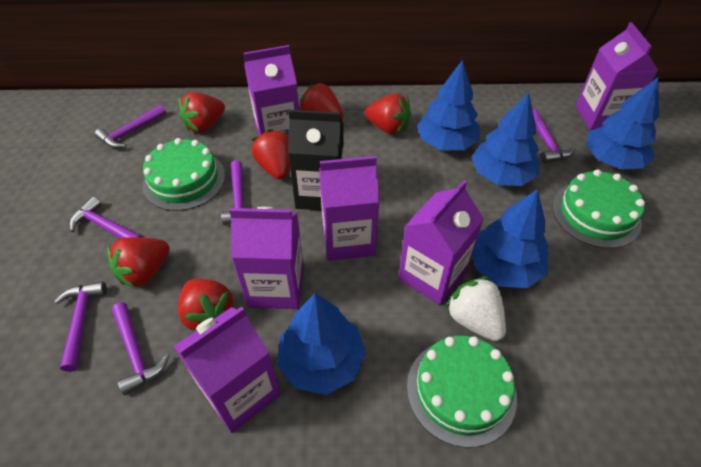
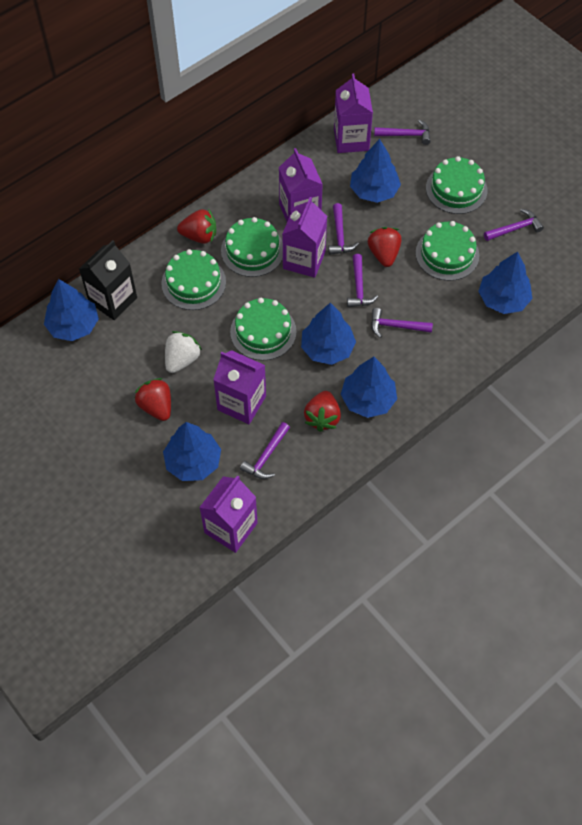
blue tree: [277,293,366,395] [417,60,480,150] [471,93,539,186] [472,189,548,288] [586,78,659,170] = 5 -> [44,279,99,341] [163,422,221,481] [301,303,356,365] [341,357,397,418] [350,139,401,203] [478,251,532,314] = 6
green cake: [143,138,225,211] [407,336,517,448] [552,170,645,249] = 3 -> [161,249,226,310] [221,217,283,277] [230,298,296,361] [416,221,479,281] [426,156,488,214] = 5
purple carton: [174,306,281,433] [229,207,304,309] [244,45,299,135] [319,156,380,261] [398,180,484,305] [576,22,659,130] = 6 -> [199,475,258,553] [213,350,266,424] [279,148,323,222] [282,197,327,278] [334,73,373,153] = 5
red strawberry: [107,237,170,289] [178,92,225,133] [178,278,234,333] [252,129,290,180] [299,82,344,121] [365,93,411,135] = 6 -> [135,378,171,421] [177,209,216,244] [304,391,341,432] [368,227,402,267] = 4

